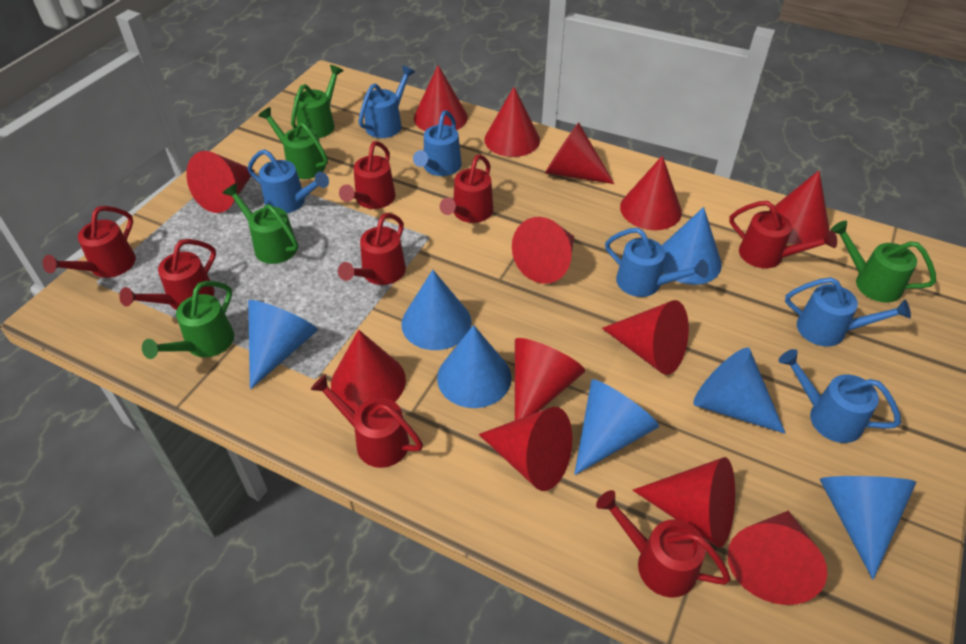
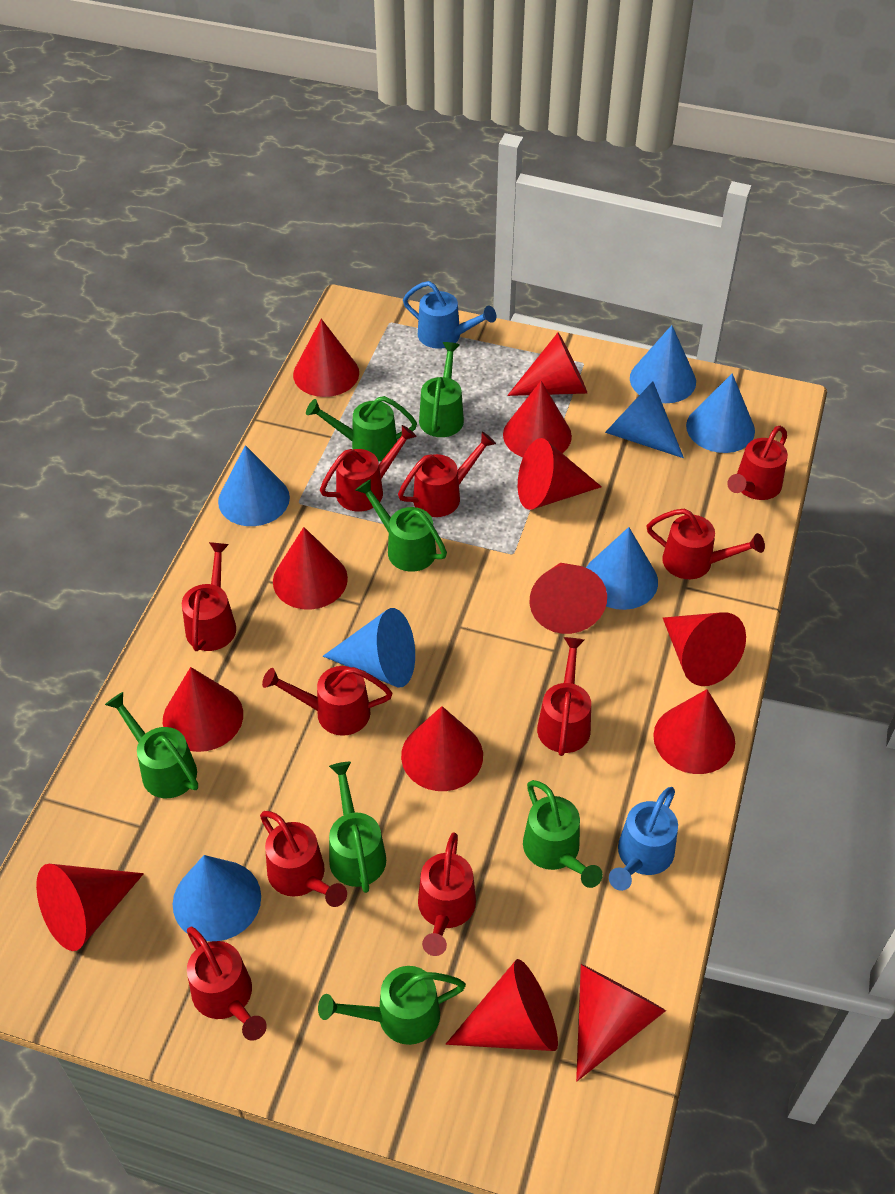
blue watering can: [248,149,329,213] [358,66,415,138] [413,110,461,176] [605,228,709,297] [779,349,901,443] [785,277,911,346] = 6 -> [403,281,496,349] [609,787,678,891] = 2
green watering can: [142,281,234,359] [223,183,298,264] [258,107,328,179] [291,65,343,138] [830,221,936,303] = 5 -> [105,692,198,798] [306,396,417,462] [318,966,466,1045] [329,762,386,893] [355,479,447,572] [419,342,464,437] [523,780,603,888] = 7
red watering can: [42,206,136,278] [119,239,216,310] [310,374,423,468] [338,213,406,285] [339,141,396,209] [440,154,493,223] [596,490,731,597] [729,201,837,268] = 8 -> [182,542,236,651] [187,927,267,1041] [260,811,347,907] [262,666,392,736] [320,425,417,512] [398,432,496,517] [418,832,476,956] [537,637,591,756] [647,508,765,579] [727,426,788,500] = 10

